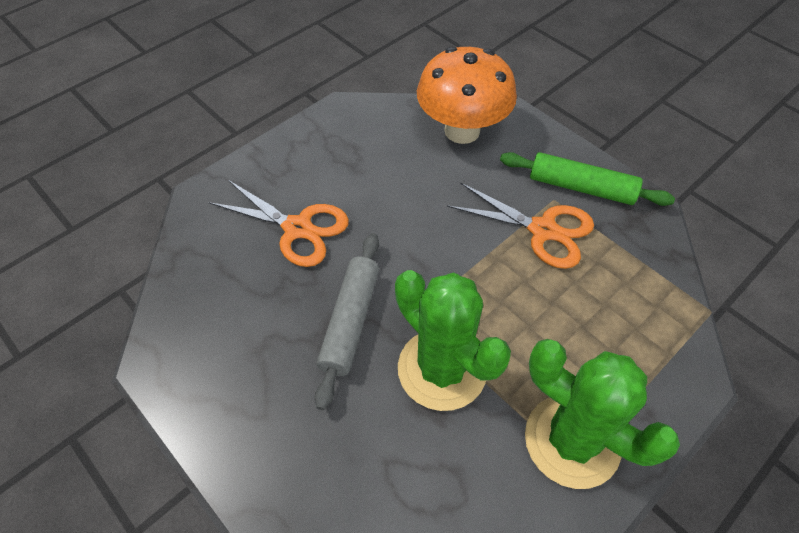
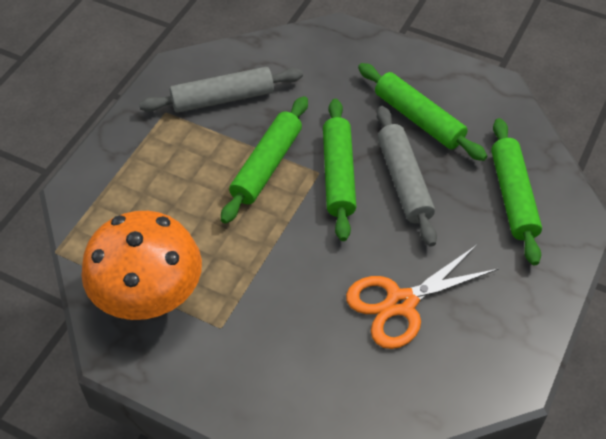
green cactus: [395,270,511,411] [525,339,680,489] = 2 -> none = 0
green rolling pin: [500,152,675,206] = 1 -> [221,96,308,224] [323,99,356,241] [358,63,487,161] [491,118,542,265] = 4
grey rolling pin: [315,233,379,410] = 1 -> [139,67,303,113] [377,106,437,247] = 2
orange scissors: [208,180,349,267] [447,182,594,269] = 2 -> [346,245,498,349] = 1

